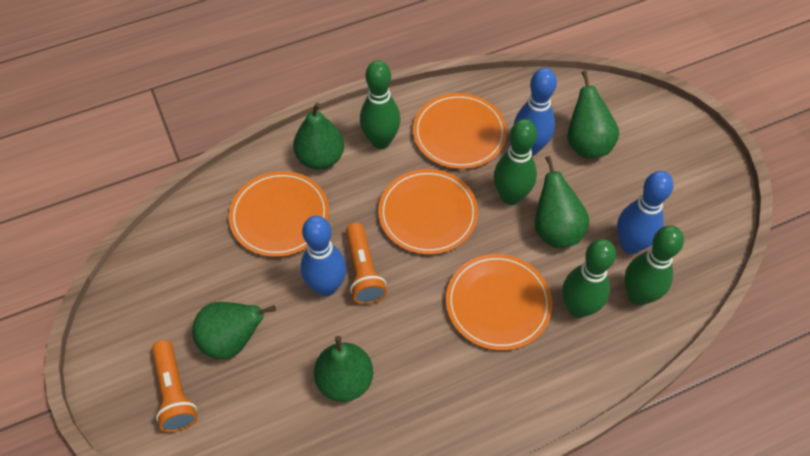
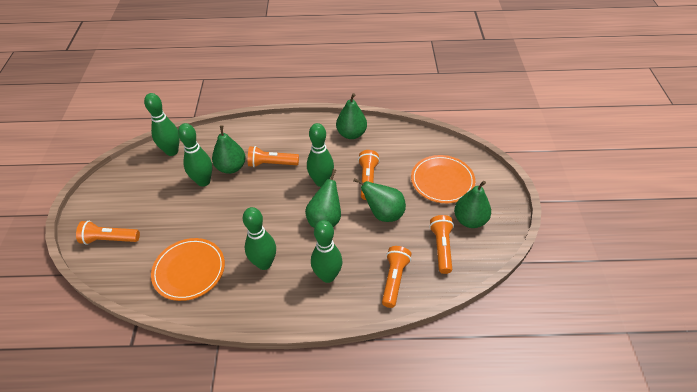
blue bowling pin: [301,216,346,296] [514,68,557,156] [617,171,673,254] = 3 -> none = 0
green bowling pin: [360,60,401,149] [494,119,537,205] [562,239,616,318] [624,225,684,305] = 4 -> [144,93,180,156] [178,123,212,187] [243,207,276,270] [307,123,334,187] [311,220,342,283] = 5
orange flashlight: [152,340,197,432] [346,223,387,305] = 2 -> [76,221,140,245] [248,146,299,167] [358,150,380,200] [382,246,411,308] [429,215,454,274] = 5
orange plate: [229,171,329,257] [378,169,478,255] [413,93,507,169] [446,254,552,351] = 4 -> [151,238,225,301] [411,155,475,203] = 2

